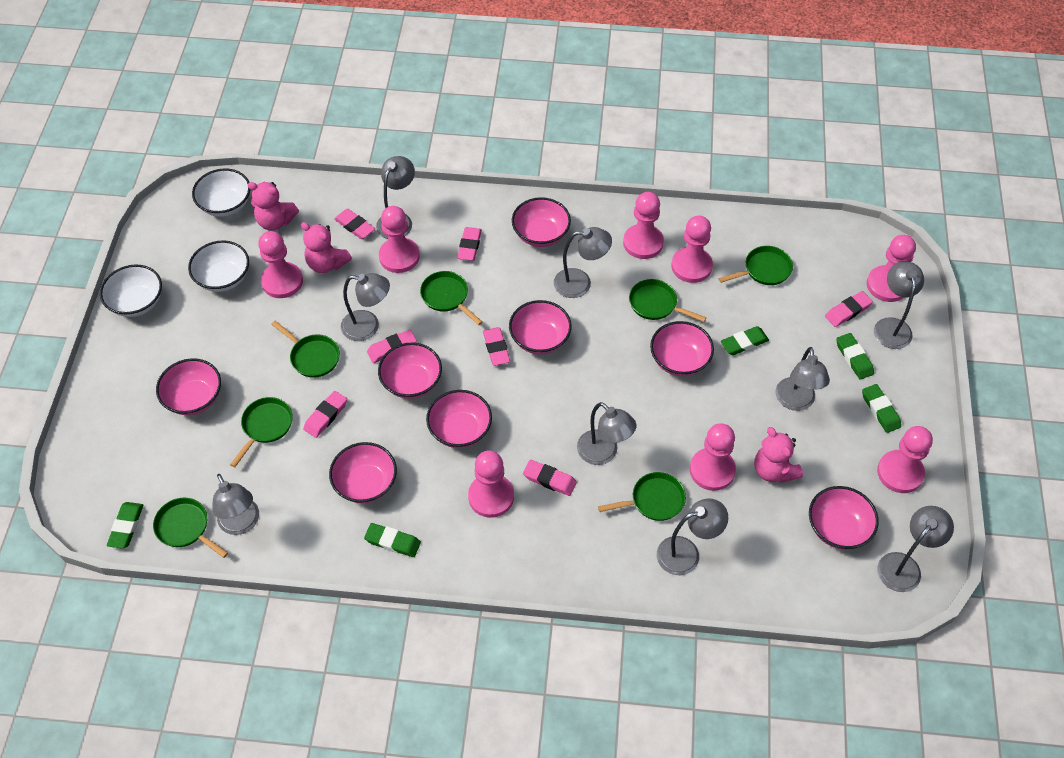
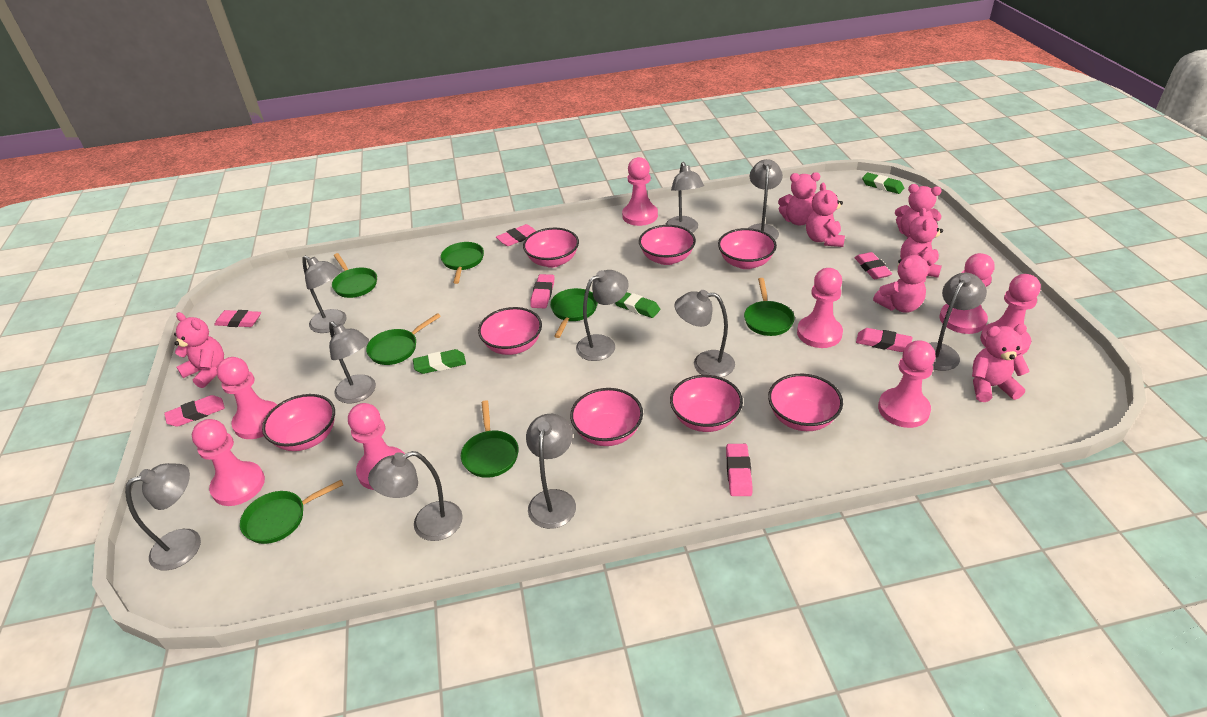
green eraser: [107,502,143,549] [364,523,421,557] [721,326,769,355] [836,333,874,380] [862,384,901,433] = 5 -> [413,349,466,374] [615,292,660,318] [862,173,904,194] = 3
grey lamp: [213,474,259,535] [341,273,390,341] [376,156,415,239] [554,227,612,298] [577,402,636,465] [657,498,728,575] [776,347,830,411] [874,261,924,349] [877,506,954,592] = 9 -> [125,463,201,571] [302,256,346,333] [329,321,376,403] [368,451,463,541] [526,414,576,529] [576,270,629,361] [665,162,704,233] [675,290,735,377] [748,159,783,240] [929,273,987,371] = 10
pink teddy bear: [248,182,299,231] [301,222,352,273] [754,427,803,483] = 3 -> [174,312,224,388] [778,172,820,225] [806,183,845,247] [873,251,931,313] [895,184,941,238] [900,208,943,278] [972,324,1030,402] = 7
white bowl: [100,264,162,317] [188,240,249,292] [192,168,250,217] = 3 -> none = 0

